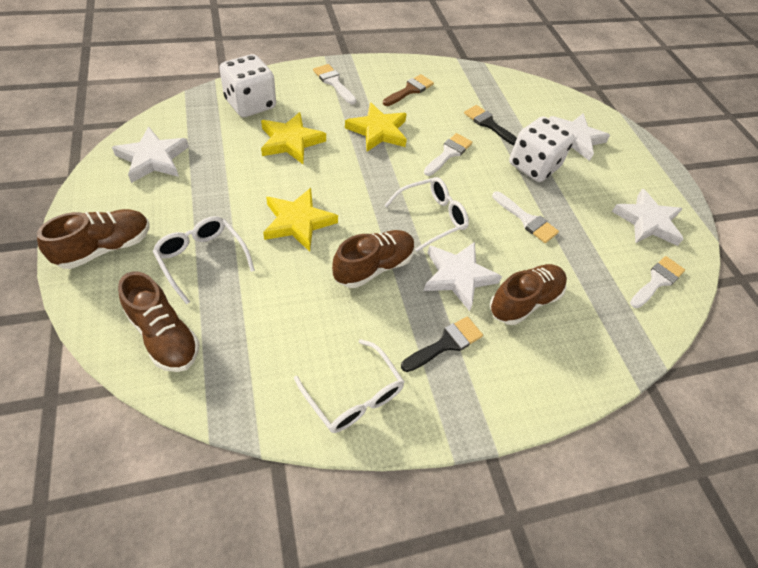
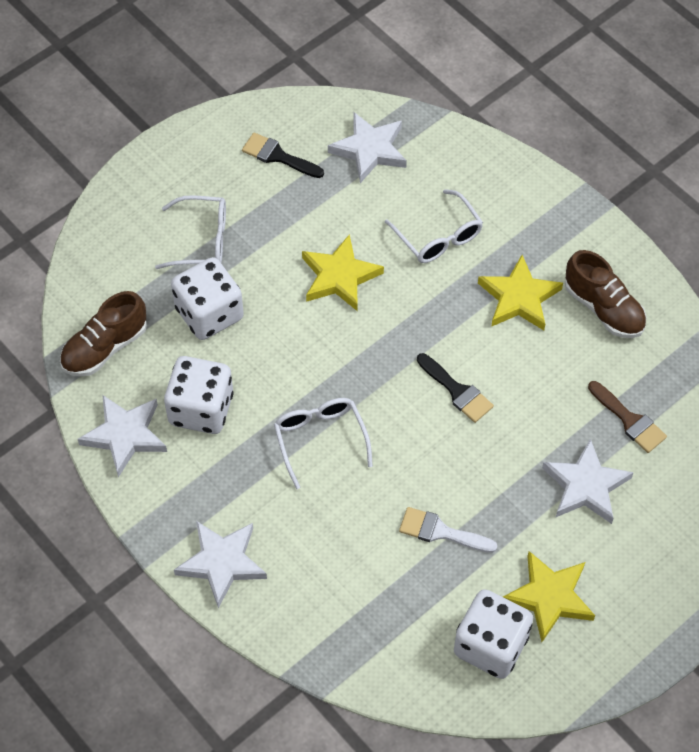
brown shoe: [37,209,149,269] [118,271,200,372] [332,230,415,288] [489,264,567,325] = 4 -> [60,291,147,377] [565,250,646,338] = 2
white brush: [313,64,356,104] [424,133,472,176] [492,191,559,243] [630,256,685,308] = 4 -> [399,507,497,553] = 1
white dice: [219,54,276,117] [509,116,575,182] = 2 -> [164,356,233,434] [171,257,244,340] [454,589,533,679] = 3

